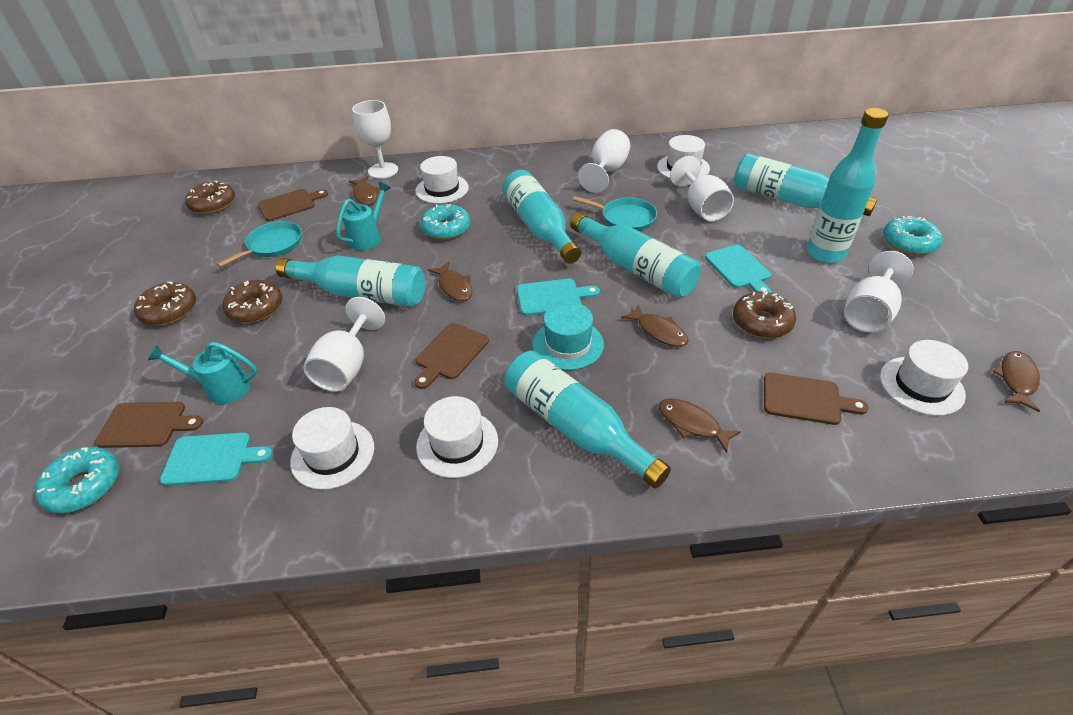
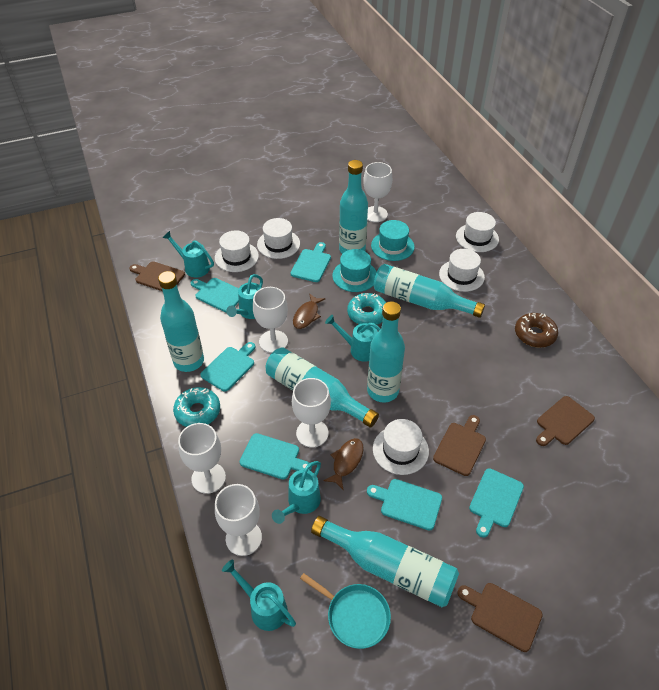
brown donut: [134,282,196,326] [185,181,235,214] [222,280,282,323] [733,291,796,338] = 4 -> [515,313,558,348] = 1
brown fish: [349,176,380,205] [428,262,472,301] [621,305,689,347] [658,398,741,453] [992,351,1040,412] = 5 -> [293,293,325,329] [323,438,364,489] = 2
turquoise cutting board: [160,432,273,486] [517,279,600,316] [705,245,771,293] = 3 -> [191,278,239,312] [200,342,255,392] [240,433,312,479] [290,242,331,282] [367,479,442,531] [469,468,524,538] = 6
turquoise donut: [35,447,119,513] [420,204,470,240] [883,216,942,255] = 3 -> [173,387,220,427] [347,293,386,325] = 2
turquoise hat: [533,302,604,370] = 1 -> [332,249,377,292] [371,220,415,261] = 2
turquoise pan: [217,221,302,267] [573,196,657,231] = 2 -> [300,573,391,649] = 1
turquoise watering can: [148,342,257,404] [336,182,391,250] = 2 -> [162,231,214,277] [222,560,296,631] [226,274,263,319] [272,461,321,524] [325,315,381,362] = 5

